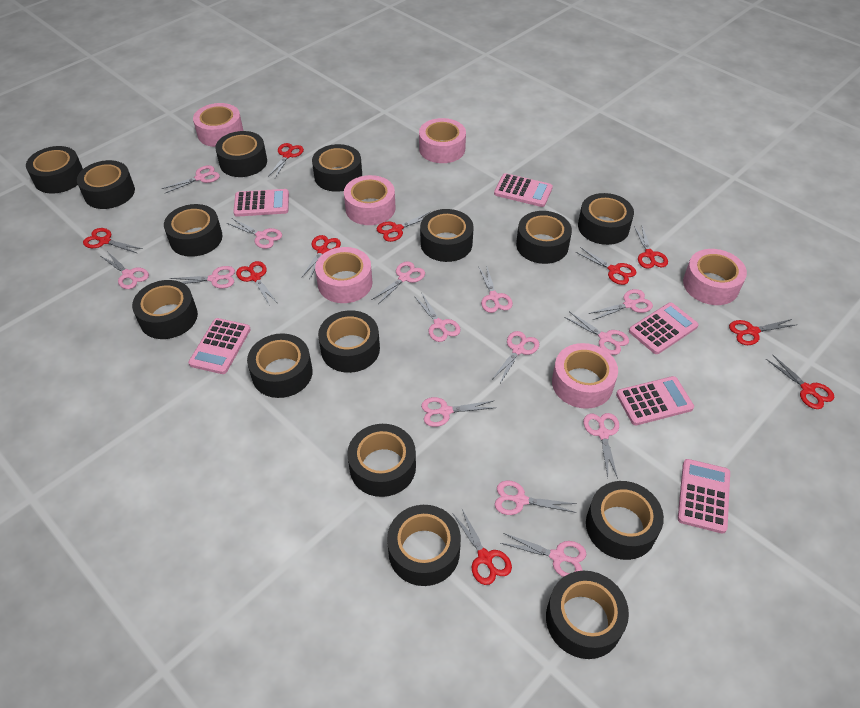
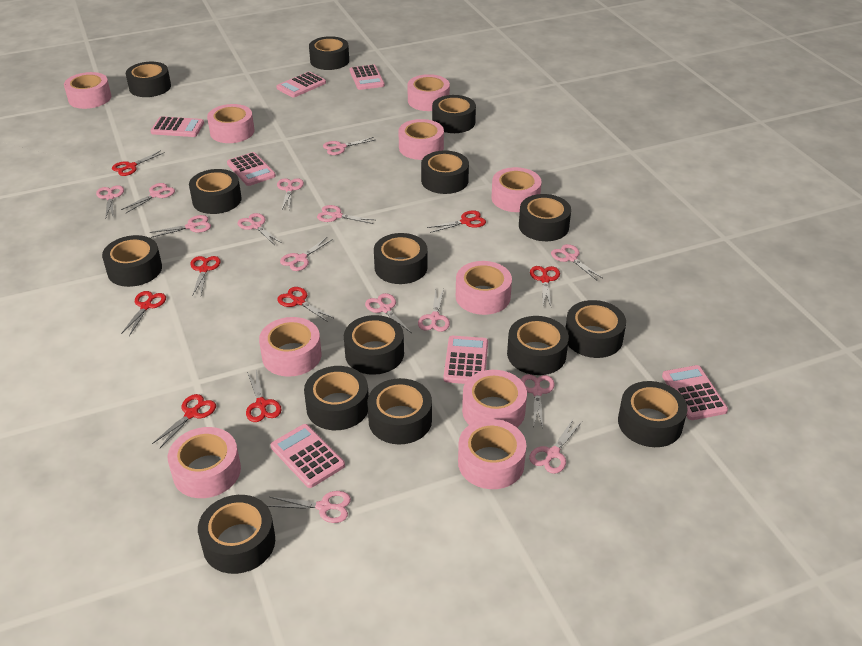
pink calculator: [188,318,251,374] [233,189,289,217] [494,173,553,207] [616,376,694,425] [629,302,699,354] [678,459,730,534] = 6 -> [150,116,204,137] [227,152,276,186] [271,424,345,488] [276,72,326,98] [350,64,385,90] [443,336,488,384] [662,365,728,420] = 7
pink tape: [193,103,243,147] [315,247,373,303] [344,175,396,225] [419,118,466,163] [552,343,618,409] [683,249,747,305] = 6 -> [64,72,111,109] [168,427,241,498] [207,104,254,143] [259,317,322,377] [398,119,444,160] [407,74,450,111] [456,261,512,315] [458,419,526,489] [462,370,527,428] [492,167,542,212] = 10
red scissors: [83,228,143,254] [236,261,277,306] [268,143,304,178] [301,235,341,280] [377,212,430,242] [453,509,512,585] [576,247,637,285] [634,226,668,269] [729,319,795,345] [766,354,834,409] = 10 -> [112,151,165,176] [121,291,166,336] [152,394,216,449] [190,256,221,296] [246,370,282,422] [277,287,334,322] [427,210,486,233] [530,266,560,306] = 8

